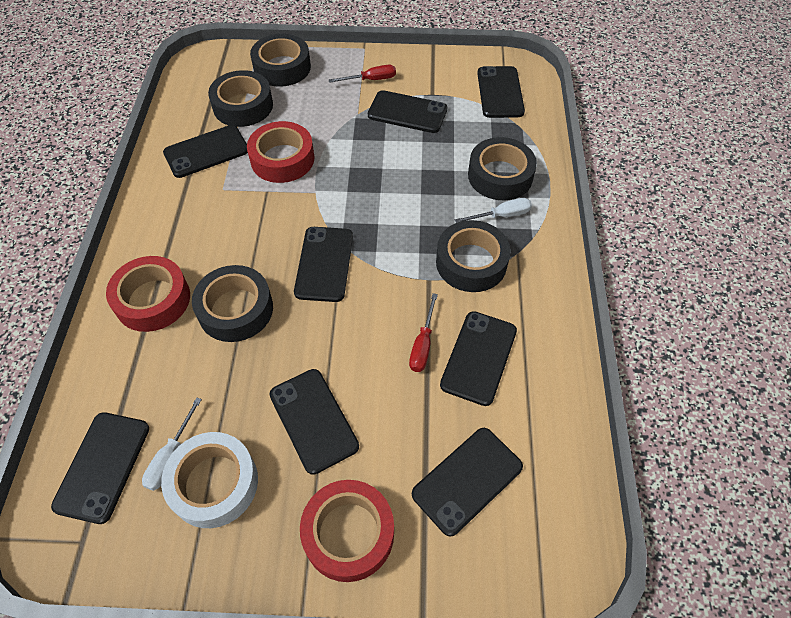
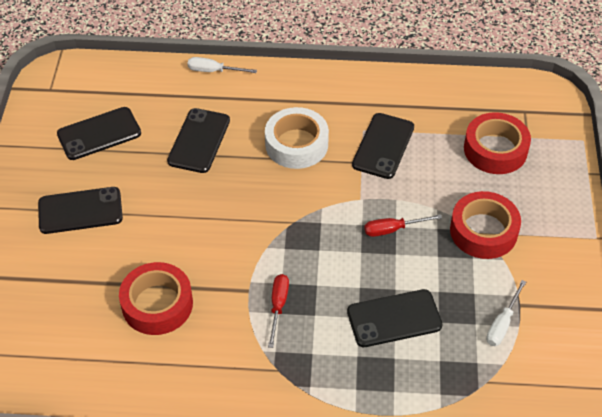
black phone: [51,412,149,524] [163,125,248,178] [269,369,359,475] [294,227,353,302] [368,90,448,133] [412,428,523,537] [440,311,517,406] [477,66,525,118] = 8 -> [38,187,123,234] [57,107,141,160] [167,108,230,173] [347,289,443,347] [352,113,414,179] = 5
black tape: [192,265,273,342] [208,70,273,127] [250,34,311,87] [436,220,511,292] [468,137,537,200] = 5 -> none = 0

